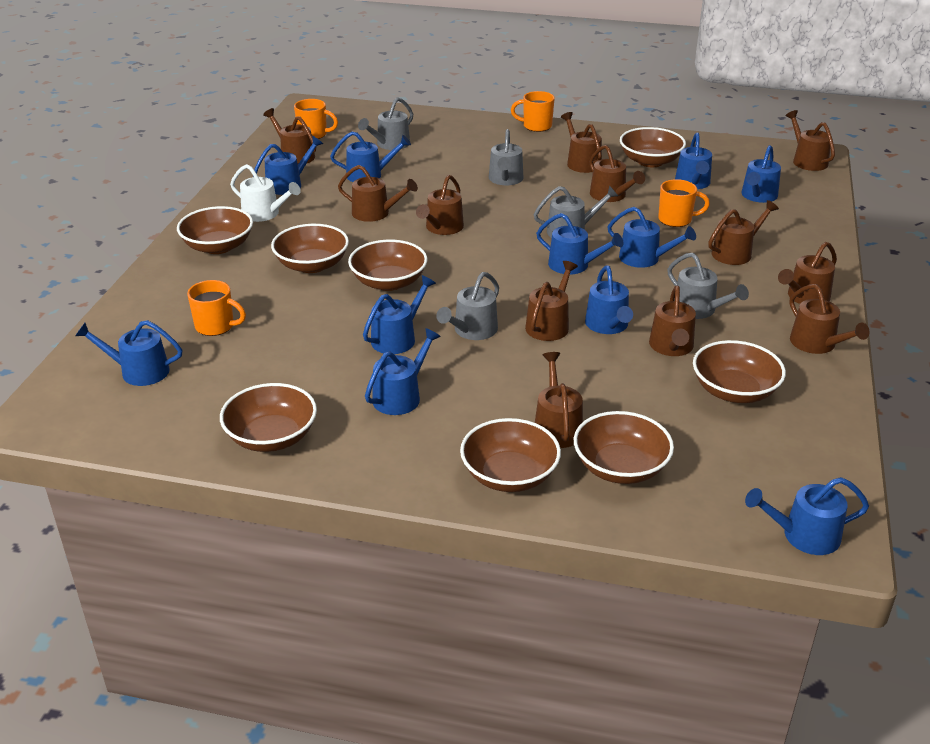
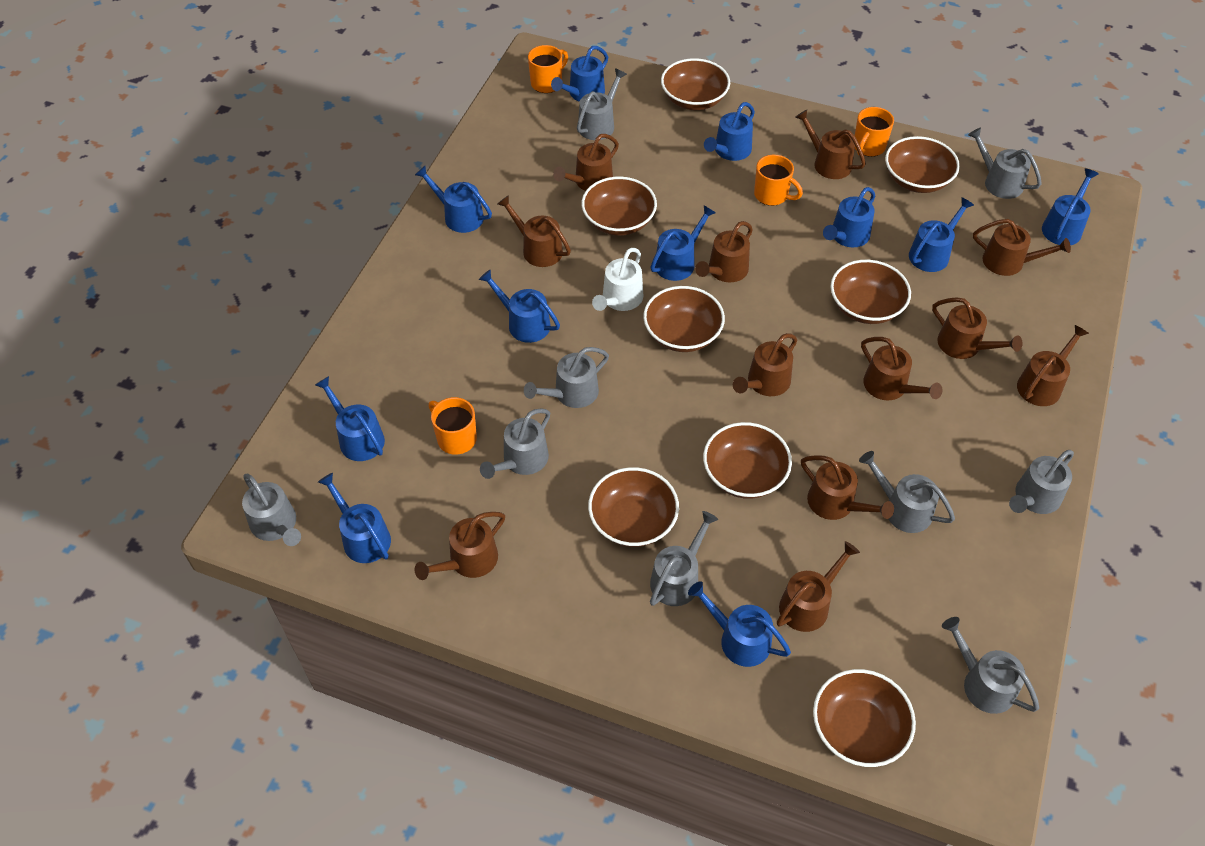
grey watering can: [358,97,413,150] [436,272,499,340] [489,129,523,185] [534,185,618,238] [667,253,749,319] = 5 -> [242,474,301,546] [480,408,550,479] [524,347,609,408] [577,68,627,140] [650,511,718,606] [859,451,955,533] [942,617,1039,714] [968,128,1042,199] [1009,450,1074,514] = 9

